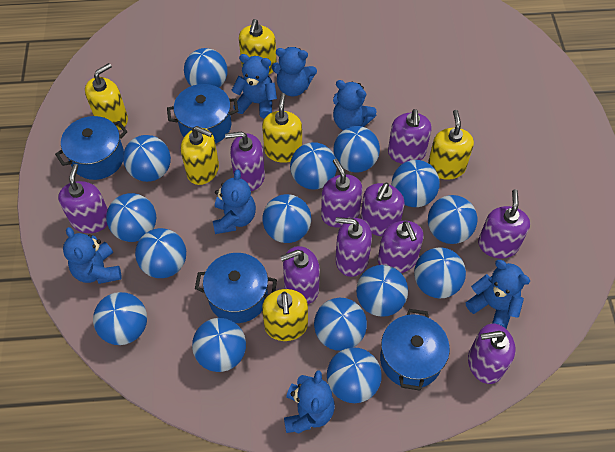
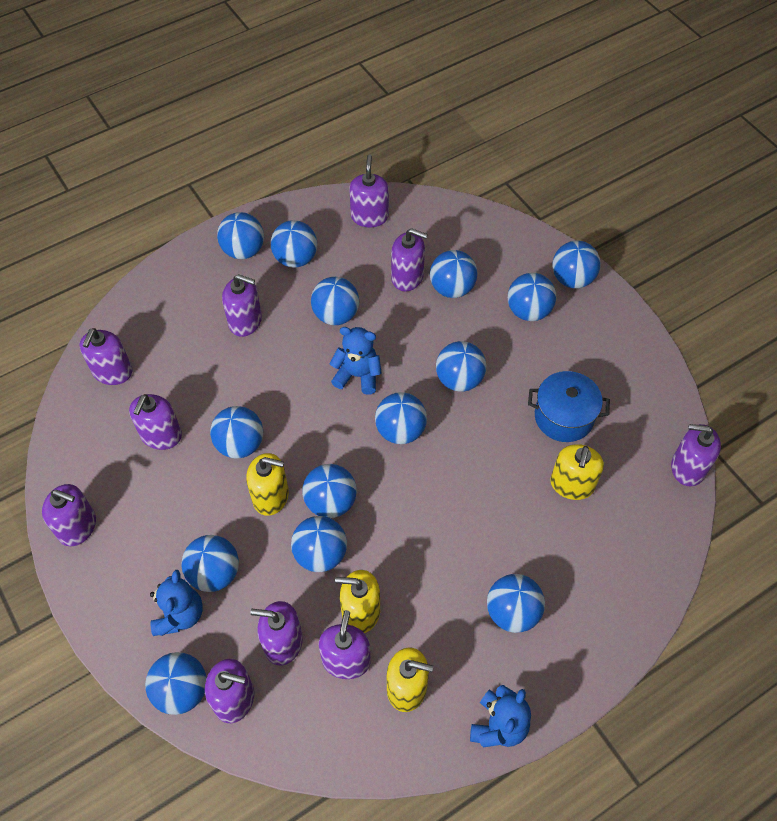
blue ball: [93,292,147,345] [106,193,156,242] [123,135,171,182] [135,228,186,278] [184,48,227,88] [192,318,246,372] [262,194,311,243] [290,142,337,190] [314,298,367,351] [327,347,382,403] [334,126,380,172] [356,265,408,317] [392,160,440,207] [414,247,466,298] [428,195,477,244] = 15 -> [145,652,207,715] [181,535,239,592] [210,406,263,459] [217,212,264,259] [271,220,317,268] [291,516,347,572] [302,464,357,518] [311,277,359,325] [375,392,427,444] [430,250,478,298] [436,341,486,392] [487,574,545,633] [508,273,556,321] [552,241,600,288] = 14
blue pot: [55,116,127,180] [167,84,238,144] [195,253,277,323] [380,309,450,390] = 4 -> [528,371,610,442] = 1
blue teddy bear: [63,227,122,284] [213,169,256,234] [231,54,277,119] [272,47,317,96] [284,370,335,434] [333,80,377,130] [466,260,530,329] = 7 -> [150,570,203,636] [330,327,382,395] [470,685,531,747] = 3
yellow soap dispenser: [85,63,128,130] [181,126,219,185] [239,19,277,74] [262,93,302,163] [262,289,308,341] [428,110,474,180] = 6 -> [246,453,289,516] [335,570,380,633] [387,647,433,712] [550,444,604,500] = 4

